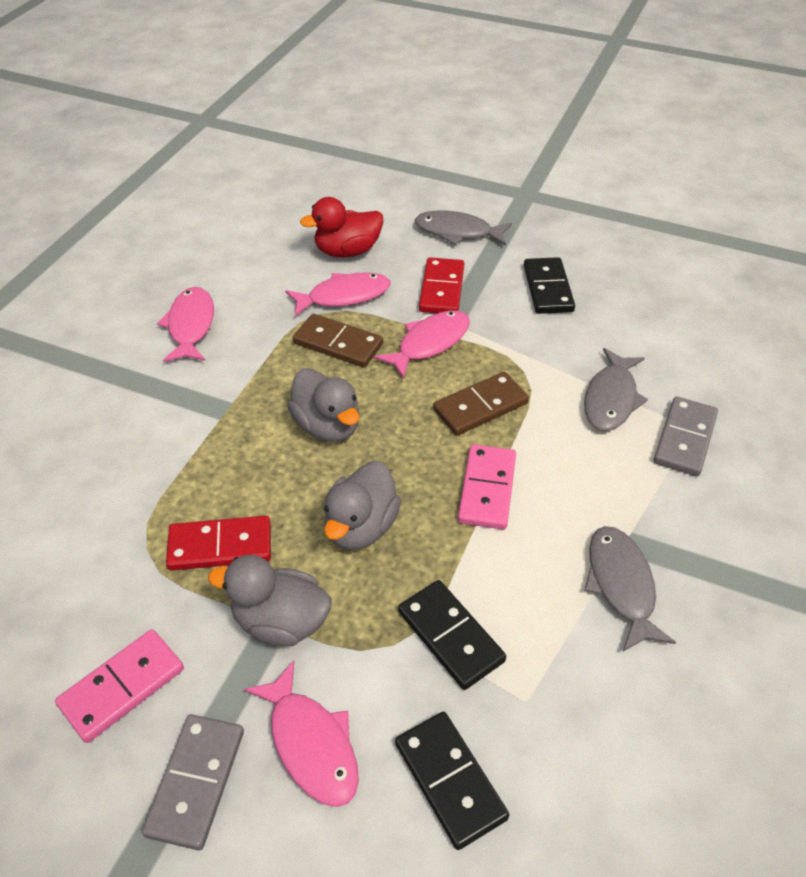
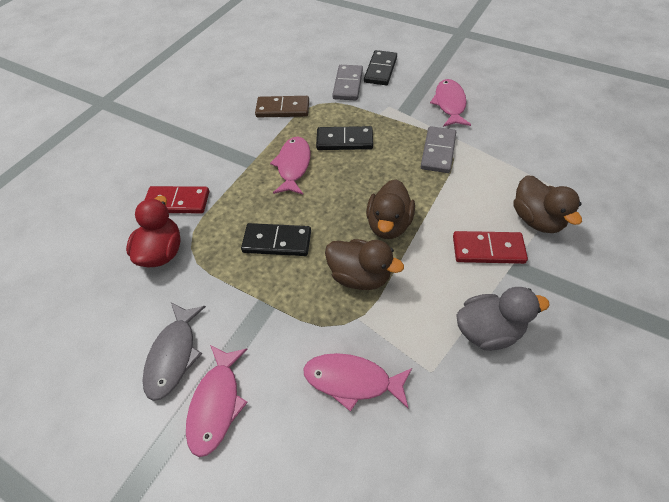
brown domino: [293,314,383,367] [433,372,529,436] = 2 -> [255,96,309,118] = 1
brown duck: none = 0 -> [325,239,404,290] [366,179,415,239] [513,176,582,233] = 3
grey duck: [208,555,332,646] [287,368,359,442] [323,461,401,550] = 3 -> [456,287,550,351] = 1
grey fish: [415,211,512,246] [584,348,648,431] [585,526,676,651] = 3 -> [142,303,206,401] = 1
pink domino: [55,629,184,743] [458,444,516,529] = 2 -> none = 0

